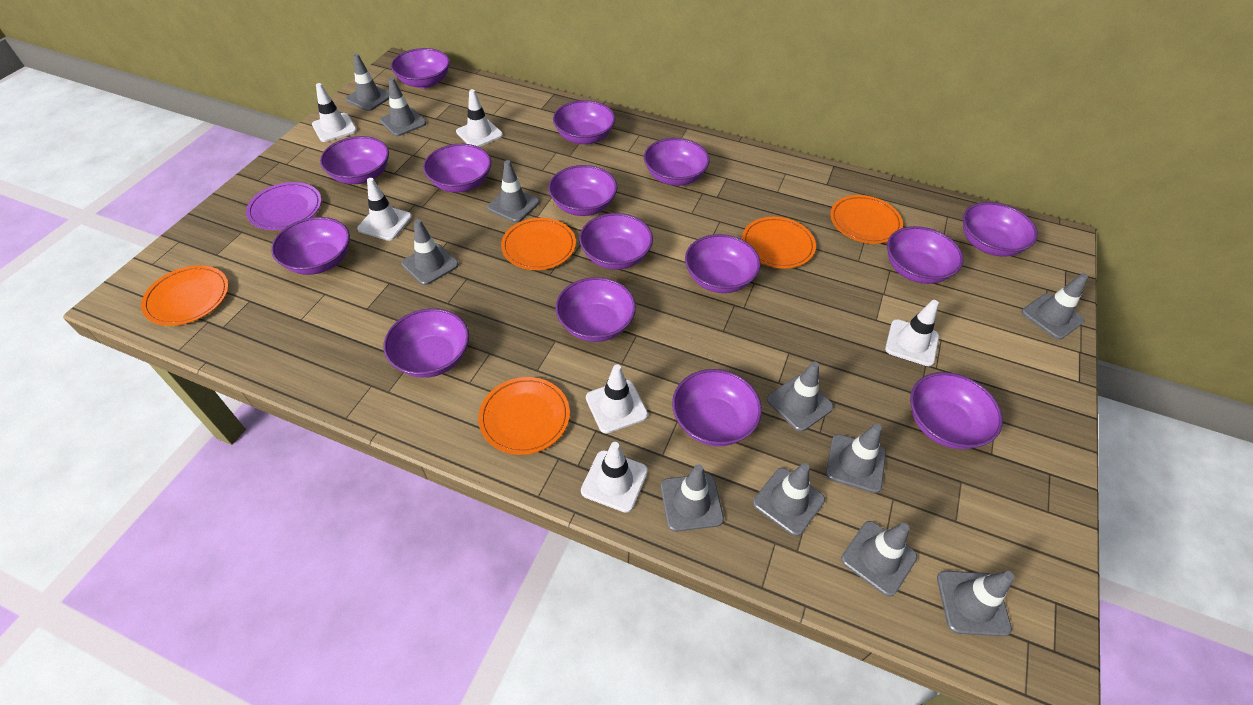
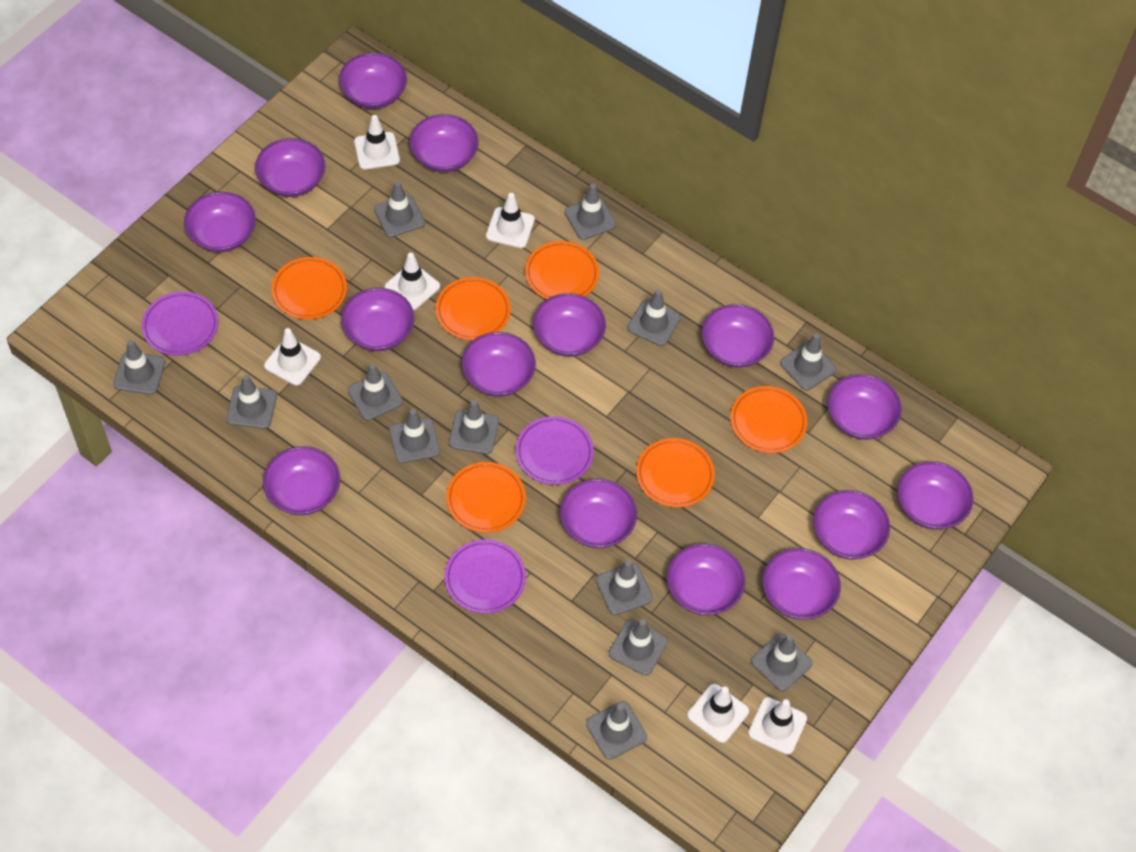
grey traffic cone: [346,54,389,111] [380,78,426,136] [402,219,459,285] [487,160,540,223] [661,464,724,532] [753,463,825,536] [767,362,834,432] [826,424,886,493] [841,521,917,597] [937,571,1014,636] [1021,273,1088,340] = 11 -> [113,340,165,395] [226,375,277,429] [348,363,403,420] [374,181,425,238] [389,409,440,463] [449,400,499,454] [565,184,616,240] [586,701,647,760] [596,560,653,615] [609,619,668,676] [627,289,681,346] [751,633,812,692] [780,333,836,390] = 13
orange plate: [141,265,229,326] [478,377,570,455] [501,218,576,270] [742,217,816,269] [830,195,903,244] = 5 -> [271,257,347,320] [436,277,511,340] [446,462,526,533] [525,241,599,299] [636,438,715,507] [730,386,807,453] = 6
purple plate: [246,182,321,230] = 1 -> [141,292,218,356] [444,539,526,614] [515,416,594,485] = 3

